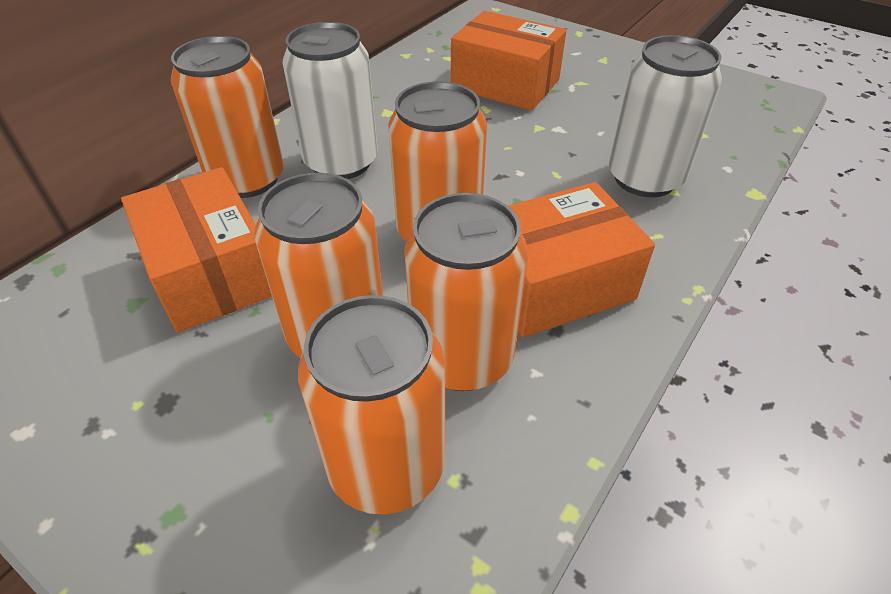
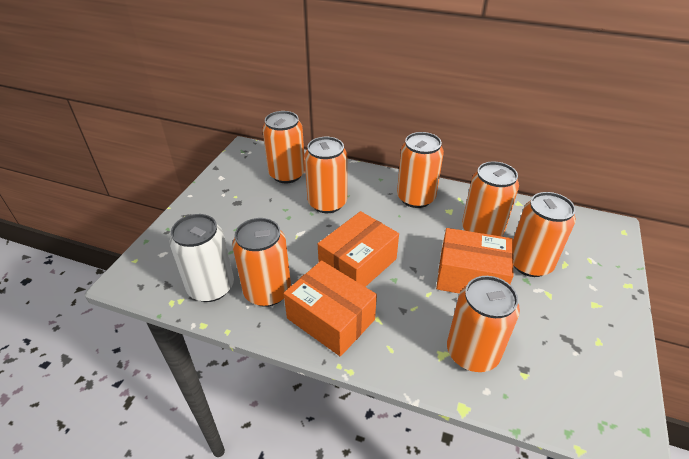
orange can: [171,36,284,198] [254,173,383,358] [298,295,445,515] [388,81,487,241] [404,193,528,391] = 5 -> [232,218,291,307] [262,111,305,183] [304,137,347,213] [397,132,444,208] [447,276,520,372] [462,161,519,236] [513,192,576,277] = 7
white can: [283,22,378,179] [609,35,722,197] = 2 -> [170,214,234,302] = 1

